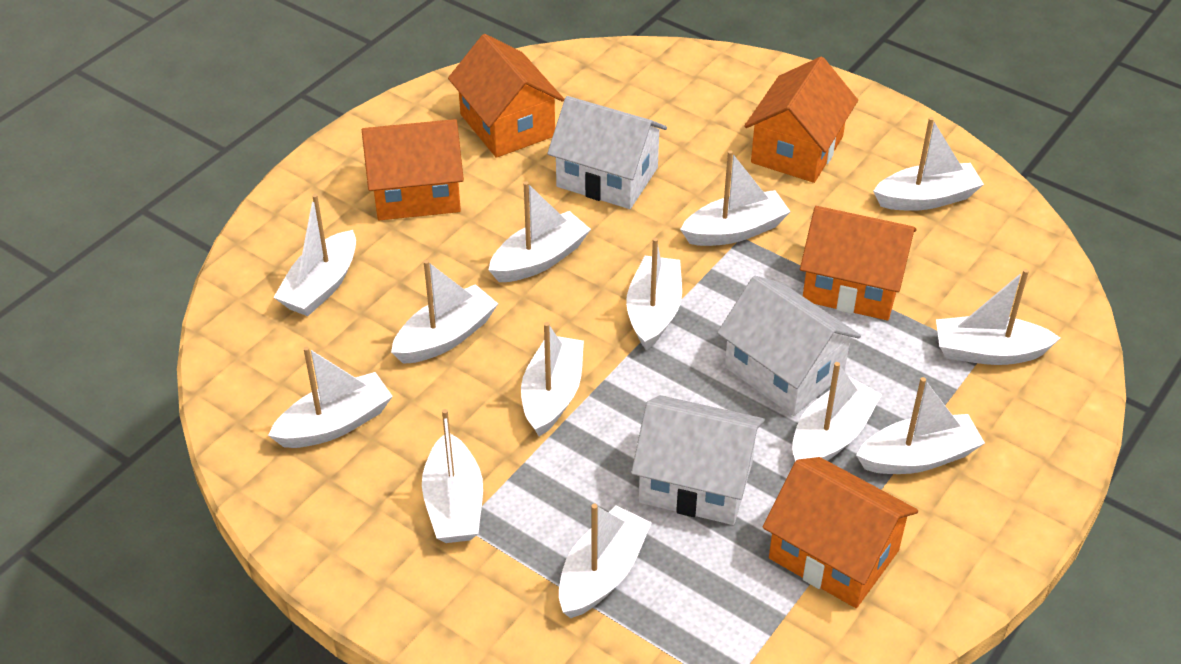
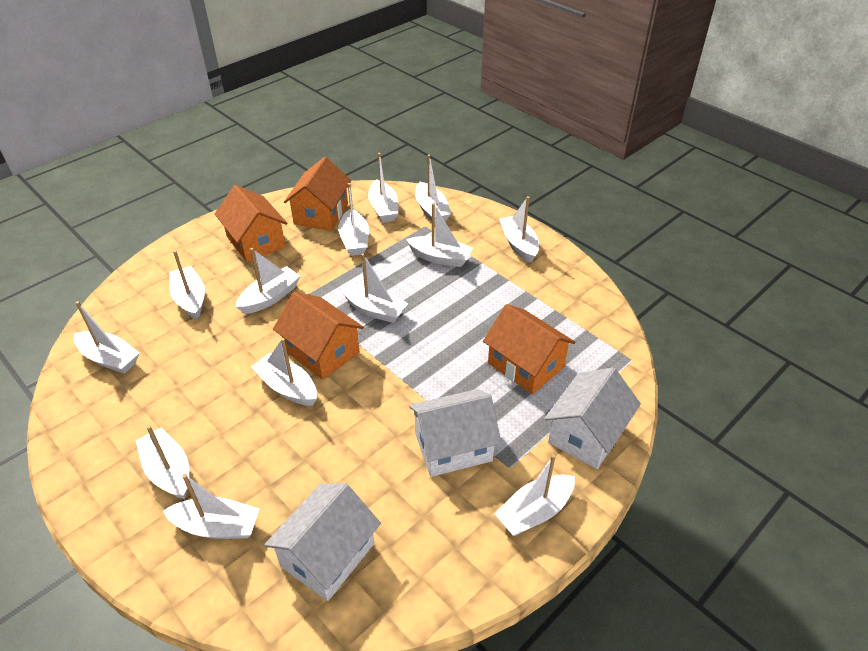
orange house: [362,119,464,220] [448,34,564,158] [744,57,858,183] [762,457,918,608] [800,206,916,320] = 5 -> [215,185,288,262] [273,292,364,380] [284,157,352,231] [483,304,576,394] = 4

